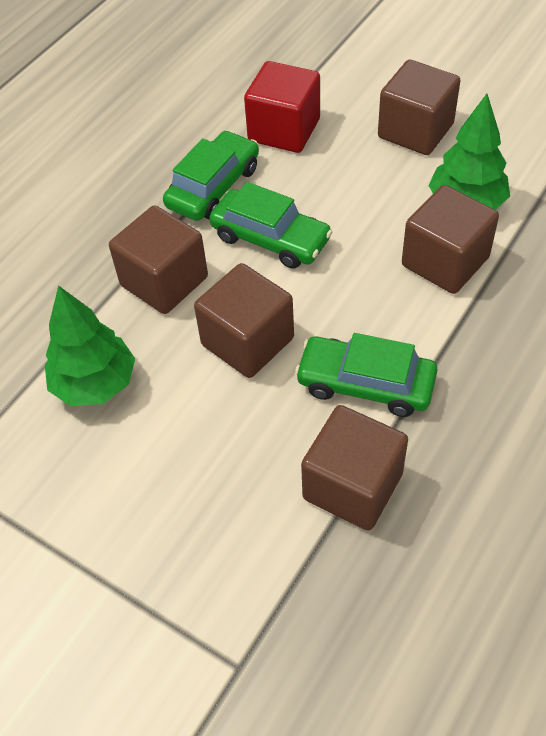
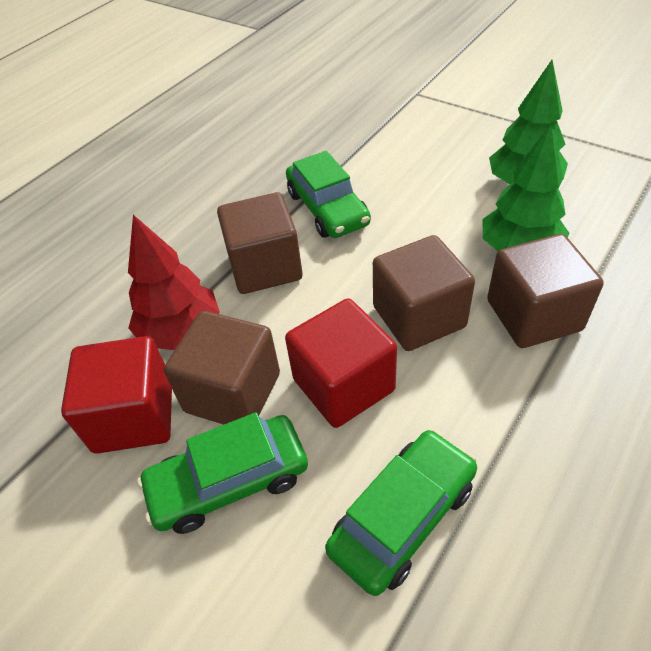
brown cube: [109,205,208,314] [194,263,294,378] [301,405,408,531] [378,60,461,155] [402,185,499,294] = 5 -> [164,311,280,425] [217,192,303,294] [373,235,475,351] [487,234,604,348] = 4
red cube: [244,61,320,153] = 1 -> [61,336,172,454] [285,298,397,428] = 2
red tree: none = 0 -> [128,215,220,350] = 1

